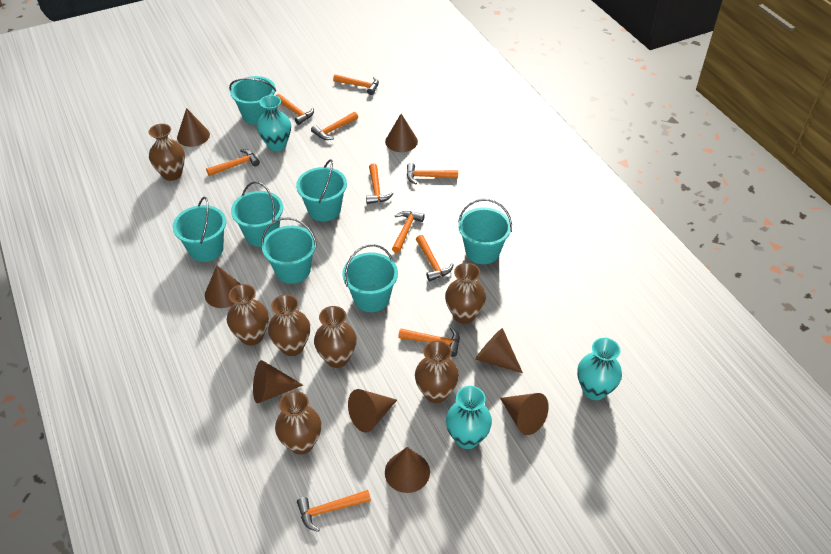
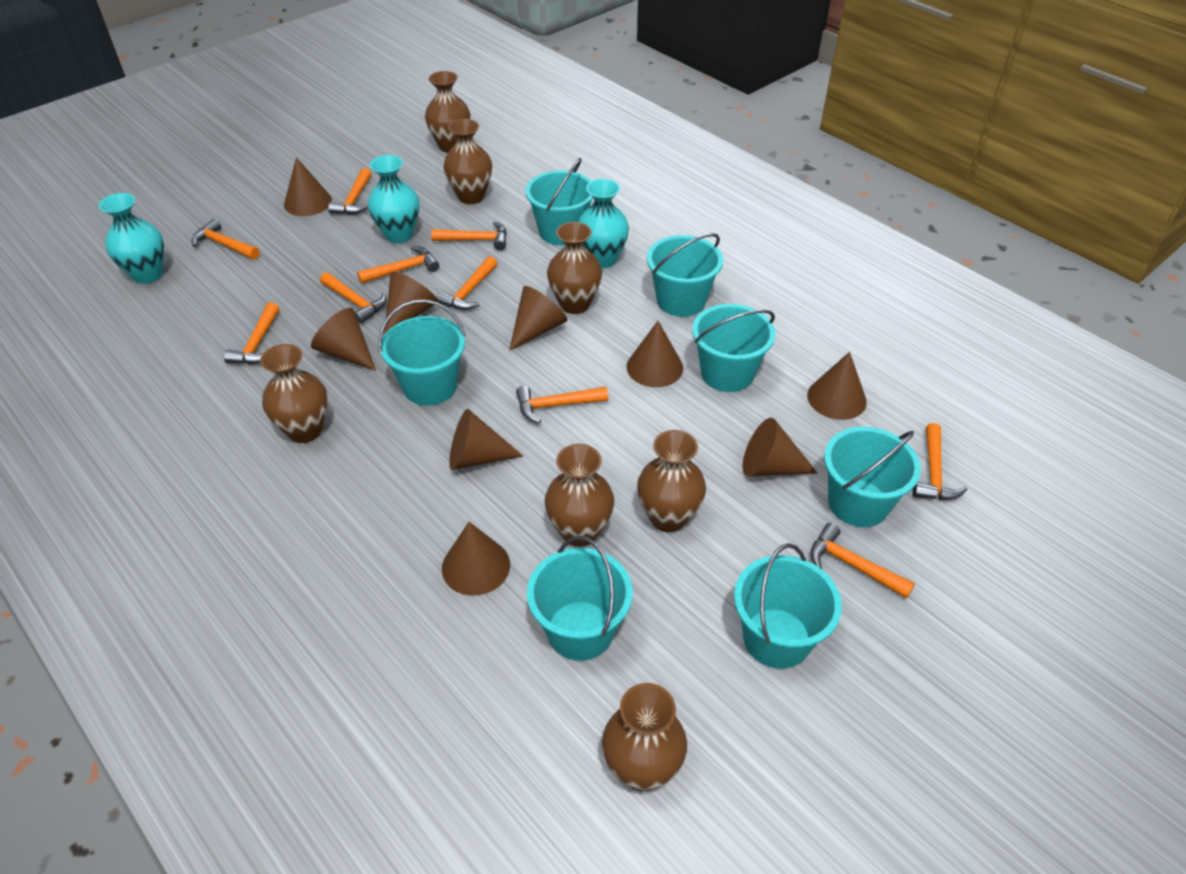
brown cone: [177,108,210,147] [205,266,240,308] [253,360,303,403] [348,389,397,433] [385,114,418,152] [385,447,430,493] [475,328,523,373] [500,393,549,435] = 8 -> [284,157,332,216] [311,308,376,371] [384,272,438,335] [442,522,510,596] [449,409,523,470] [509,286,567,351] [627,321,683,387] [742,418,817,476] [807,352,867,420] = 9

